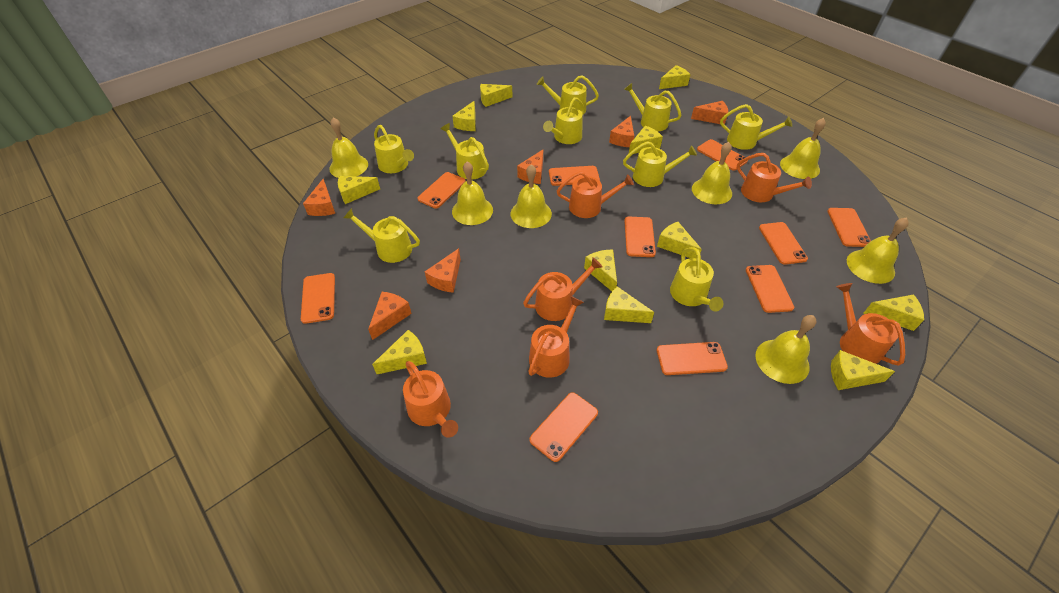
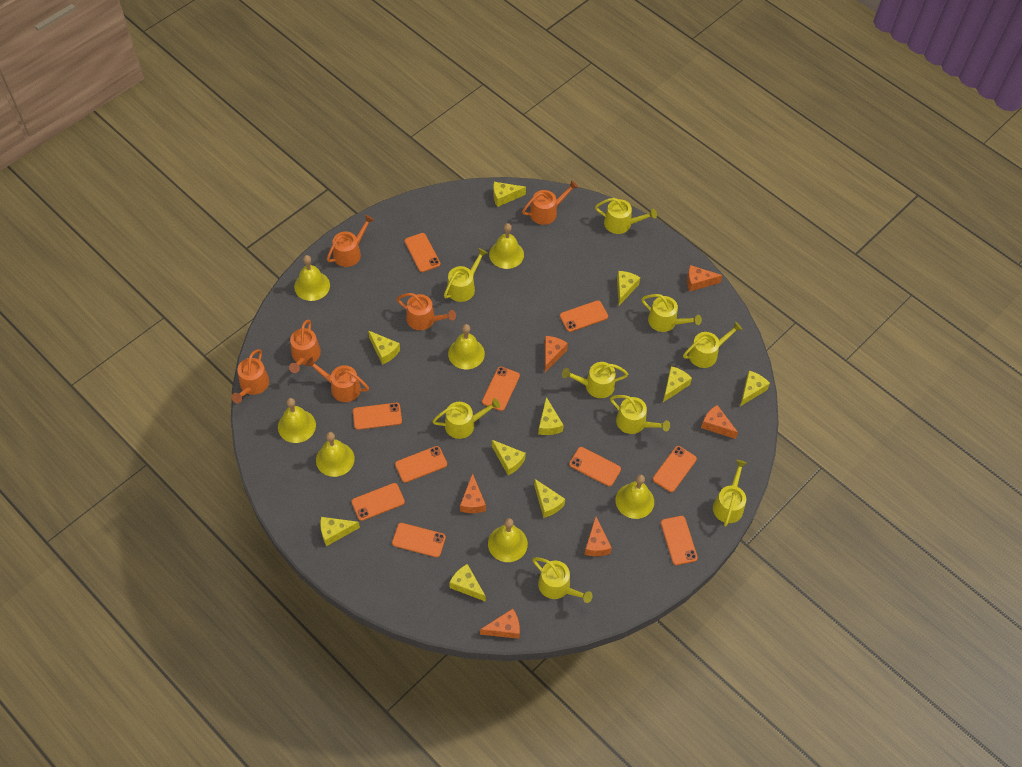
yellow cheese: [338,176,380,204] [372,330,427,374] [452,101,476,131] [480,84,513,107] [584,249,617,291] [604,286,654,323] [629,126,663,154] [657,222,702,258] [659,65,691,89] [831,350,895,390] [863,295,924,331] = 11 -> [320,517,360,546] [368,331,400,365] [449,564,486,602] [492,440,526,475] [493,182,526,207] [534,479,565,518] [538,397,564,435] [617,271,640,305] [663,366,692,402] [740,371,770,406] = 10

